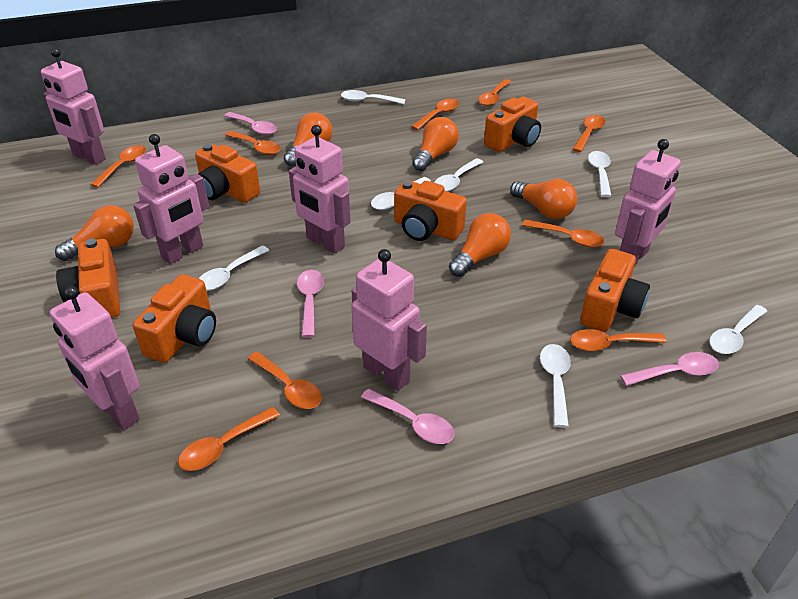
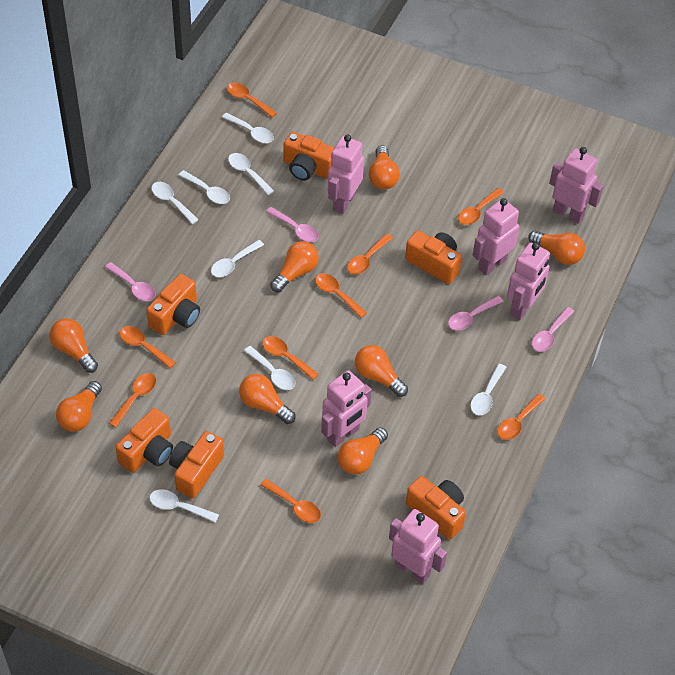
orange light bulb: [55,205,134,261] [284,113,333,166] [412,117,459,171] [449,213,511,277] [510,179,577,219] = 5 -> [50,318,98,373] [56,381,102,432] [239,374,295,424] [270,241,319,292] [338,427,388,474] [355,345,408,397] [369,145,400,190] [528,231,585,265] = 8
white spoon: [199,246,270,291] [341,90,406,104] [371,177,431,210] [434,158,483,191] [540,344,571,427] [588,151,611,197] [709,305,767,354] = 7 -> [149,489,219,523] [151,182,199,224] [179,170,230,204] [211,240,264,277] [222,112,274,143] [228,153,274,195] [244,346,296,390] [470,364,506,415] = 8

